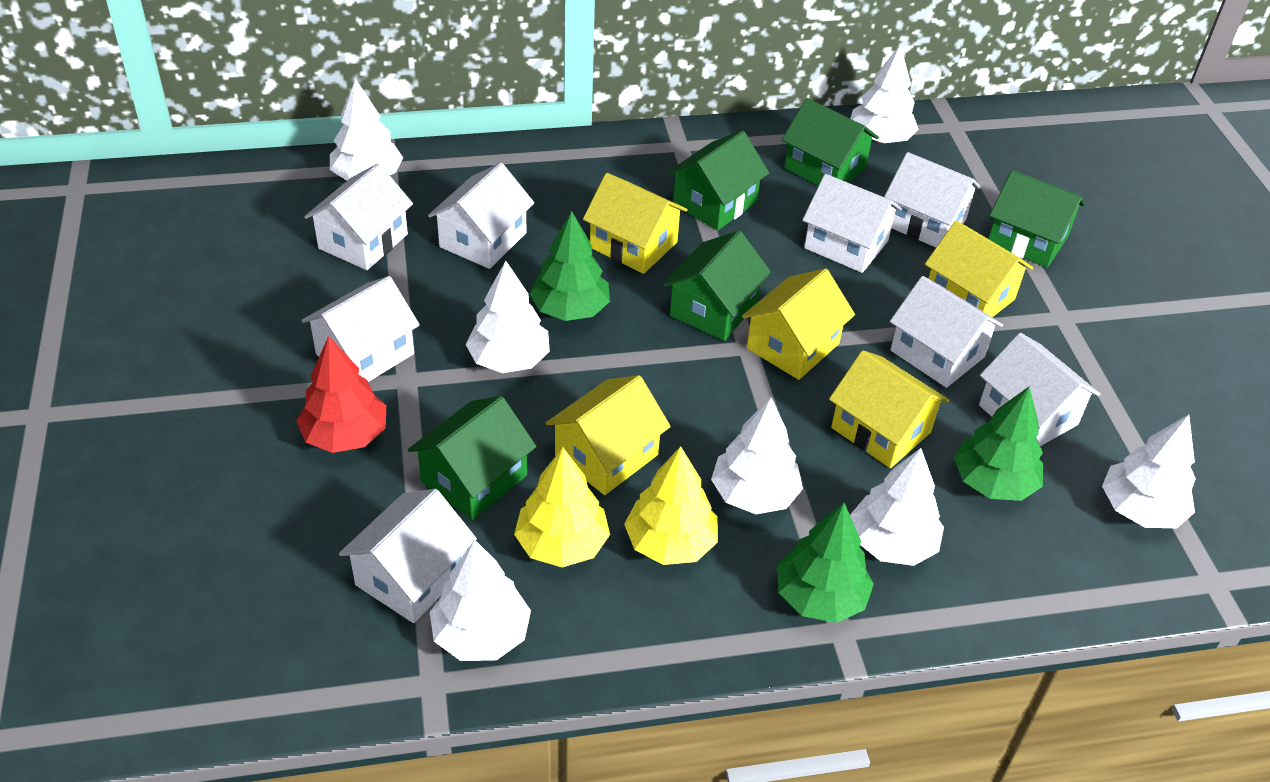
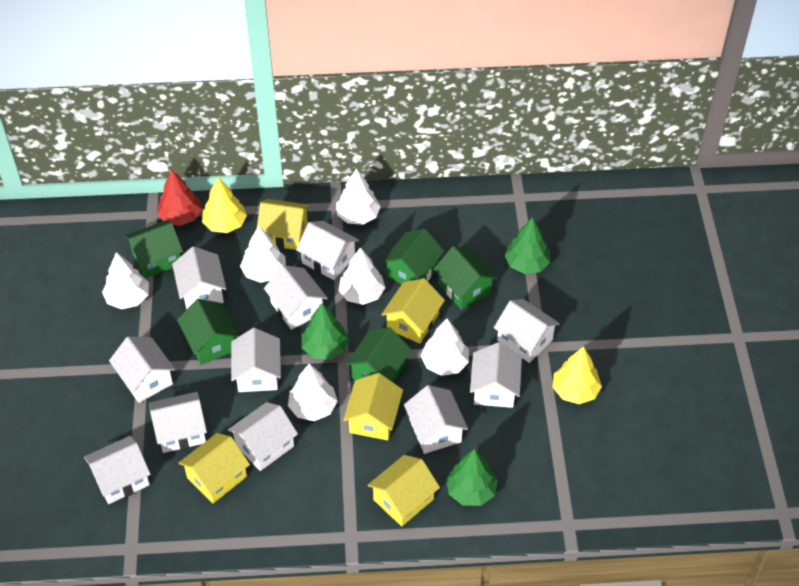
white house: [302,276,420,382] [304,163,413,270] [339,489,477,623] [428,163,534,269] [802,174,902,273] [884,152,982,247] [890,276,1003,388] [979,333,1100,446] = 8 -> [84,436,151,504] [109,336,175,403] [149,392,207,453] [172,246,226,310] [228,402,298,471] [231,328,281,392] [264,265,328,330] [296,221,359,280] [404,385,468,454] [470,342,522,408] [494,299,560,363] = 11
white tree: [330,79,403,181] [430,539,531,661] [465,261,550,373] [711,398,803,514] [850,44,919,143] [850,448,944,566] [1102,415,1196,528] = 7 -> [102,252,149,309] [240,226,286,283] [288,364,338,421] [336,168,381,225] [339,247,385,305] [421,319,469,376] = 6

